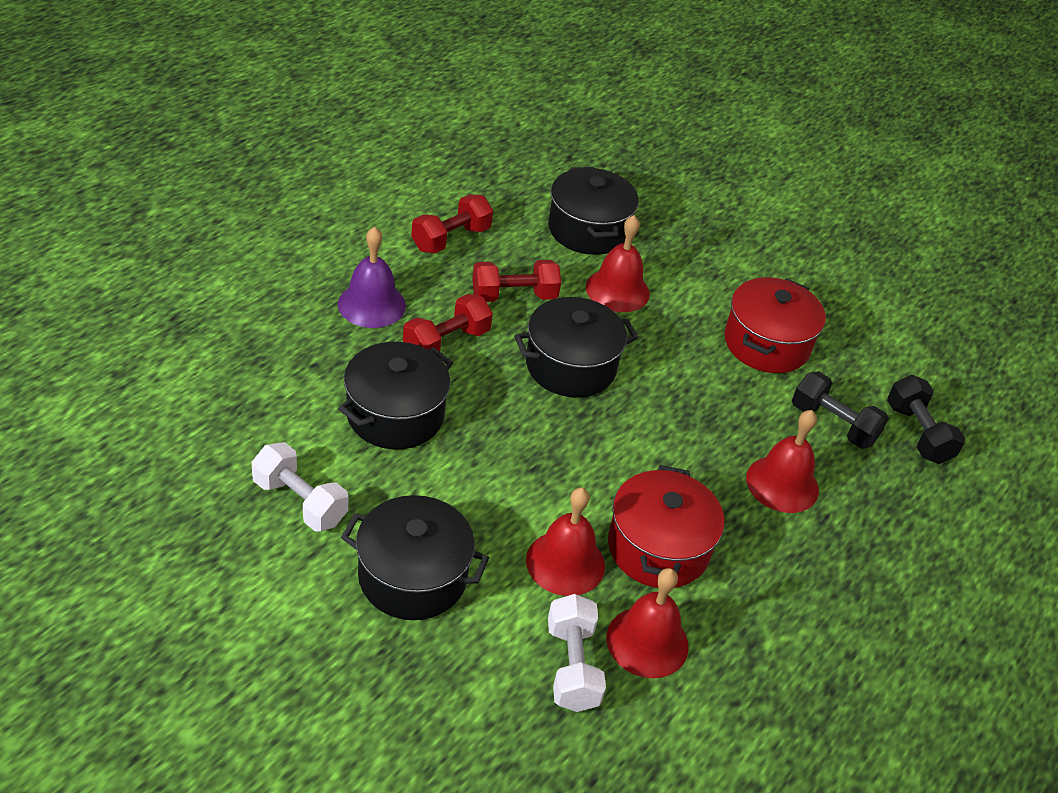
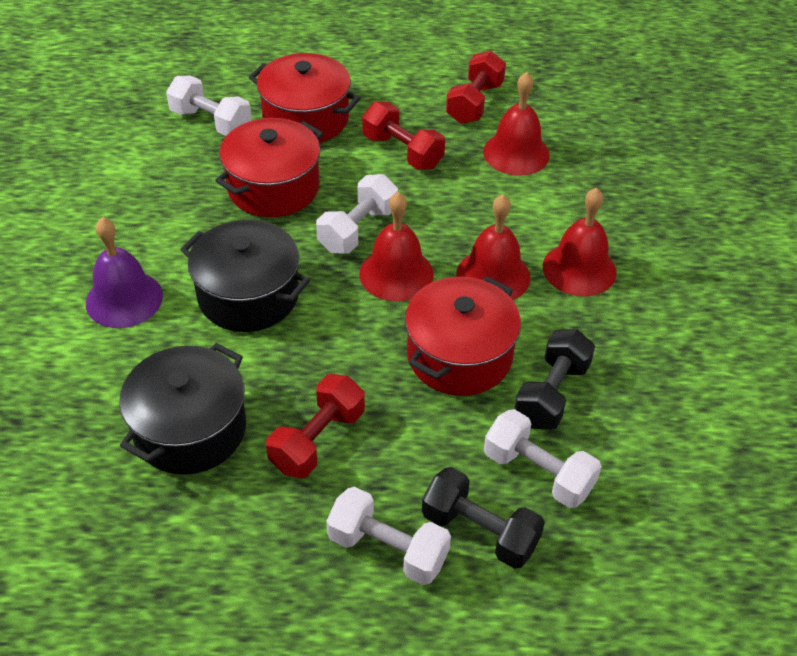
black pot: [338,342,453,450] [341,495,489,620] [514,297,638,398] [548,167,639,255] = 4 -> [119,343,246,475] [181,220,310,332] = 2
red pot: [608,465,724,588] [725,277,826,373] = 2 -> [215,118,323,217] [249,53,361,143] [405,276,521,396] = 3
white dumbbell: [251,442,348,532] [548,594,606,712] = 2 -> [166,75,252,136] [316,174,398,253] [326,487,451,585] [484,409,602,508] = 4

